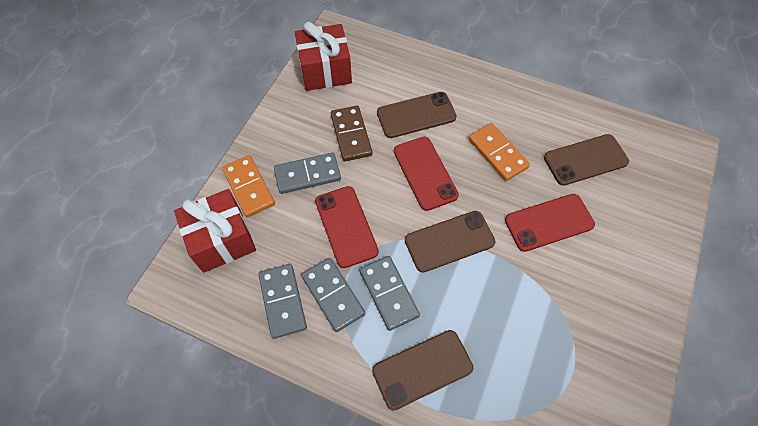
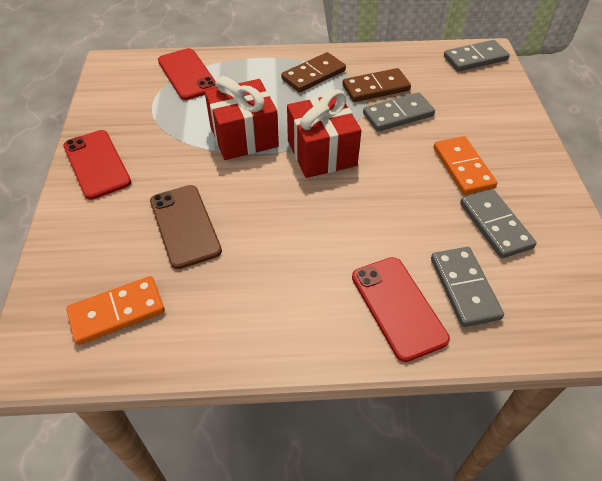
brown domino: [331,105,373,162] = 1 -> [281,52,346,93] [343,68,411,102] = 2
brown phone: [372,330,473,411] [377,92,457,138] [405,211,495,273] [544,134,629,186] = 4 -> [150,185,222,269] = 1

